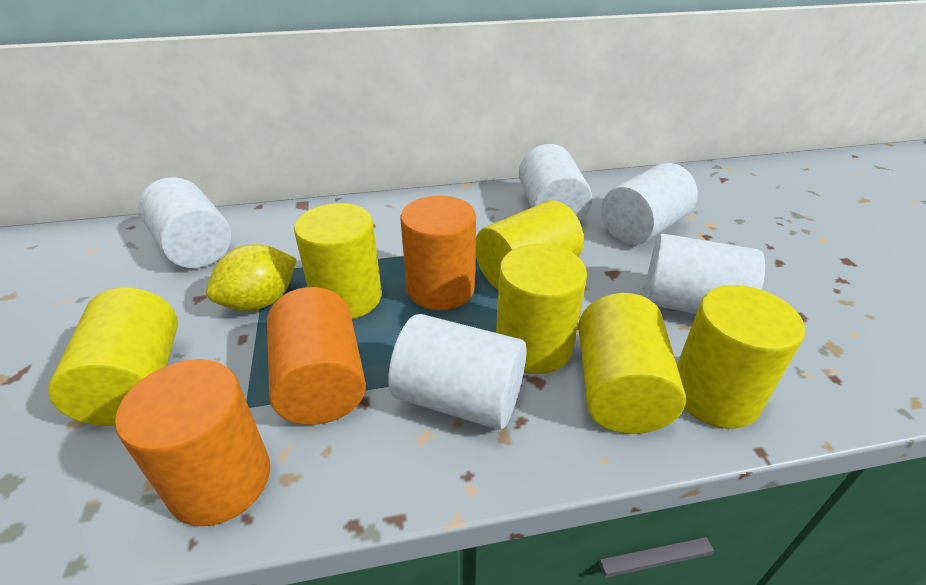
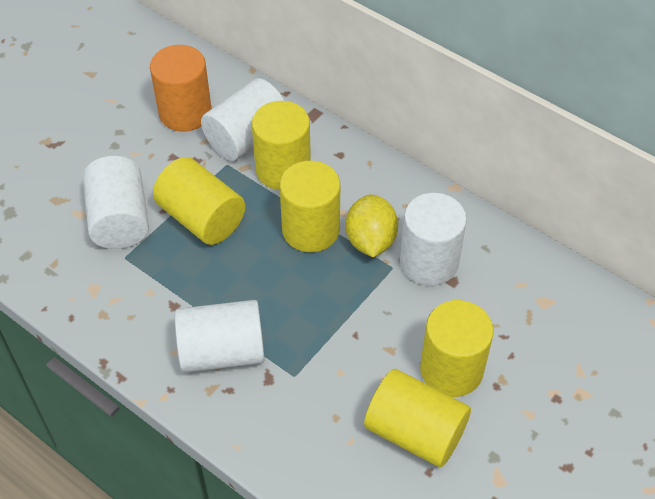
orange cylinder: [115,359,270,526] [267,287,366,425] [401,196,476,310] = 3 -> [150,45,212,132] = 1
white cylinder: [138,177,231,268] [388,314,527,430] [519,144,592,221] [601,163,698,245] [644,234,765,314] = 5 -> [83,156,149,249] [175,300,265,373] [201,78,284,161] [400,193,467,286] = 4
yellow cylinder: [48,287,178,426] [294,203,382,319] [476,200,584,289] [496,244,587,374] [578,293,686,434] [677,285,805,429] = 6 -> [153,157,245,245] [252,101,311,190] [280,161,340,252] [364,369,471,467] [420,300,494,397] = 5

